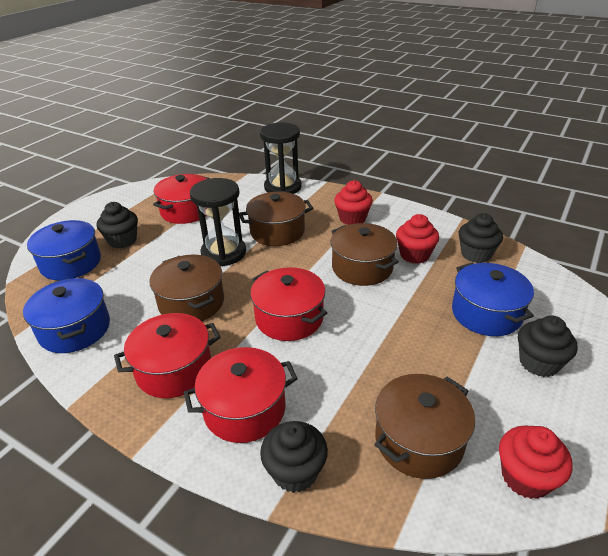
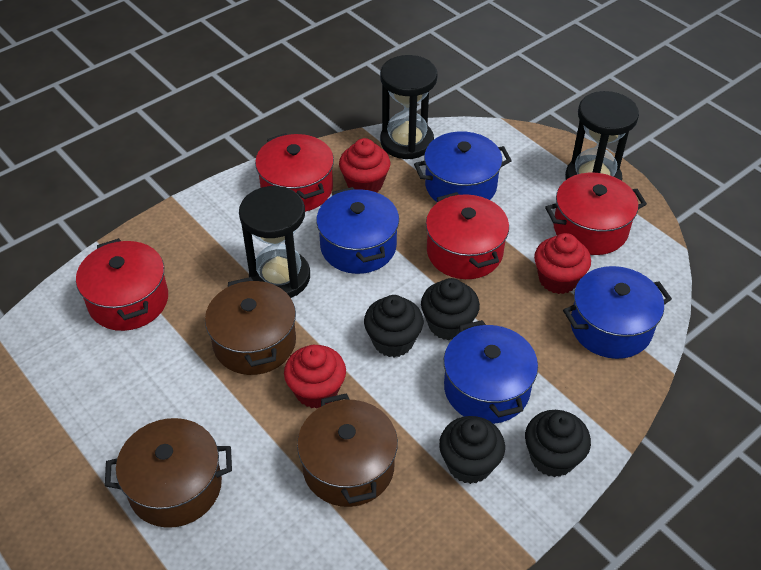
black hourglass: [190,178,246,266] [260,123,302,194] = 2 -> [239,186,310,298] [380,55,438,159] [565,91,639,181] = 3
blue pot: [23,278,110,353] [27,220,101,280] [452,262,534,336] = 3 -> [316,187,399,274] [414,131,512,202] [444,320,538,424] [563,266,672,359] = 4
brown pot: [150,255,224,321] [239,192,313,246] [330,223,399,286] [375,374,475,479] = 4 -> [105,418,232,528] [205,277,296,375] [297,394,398,507] = 3

